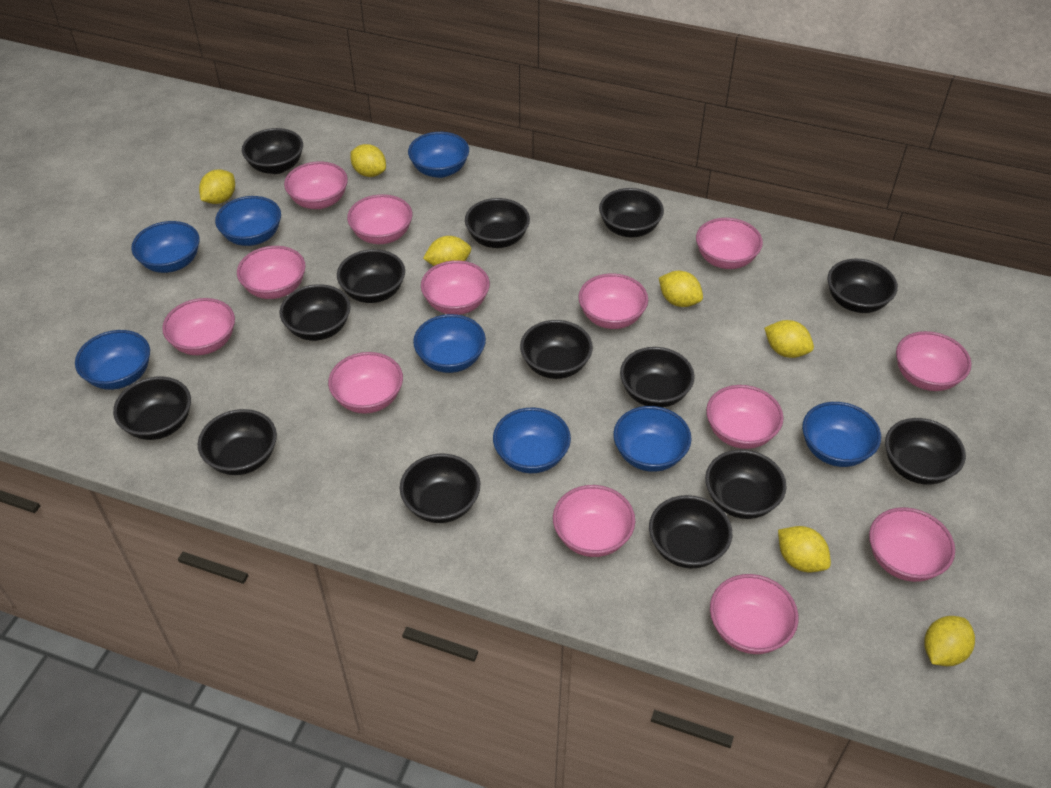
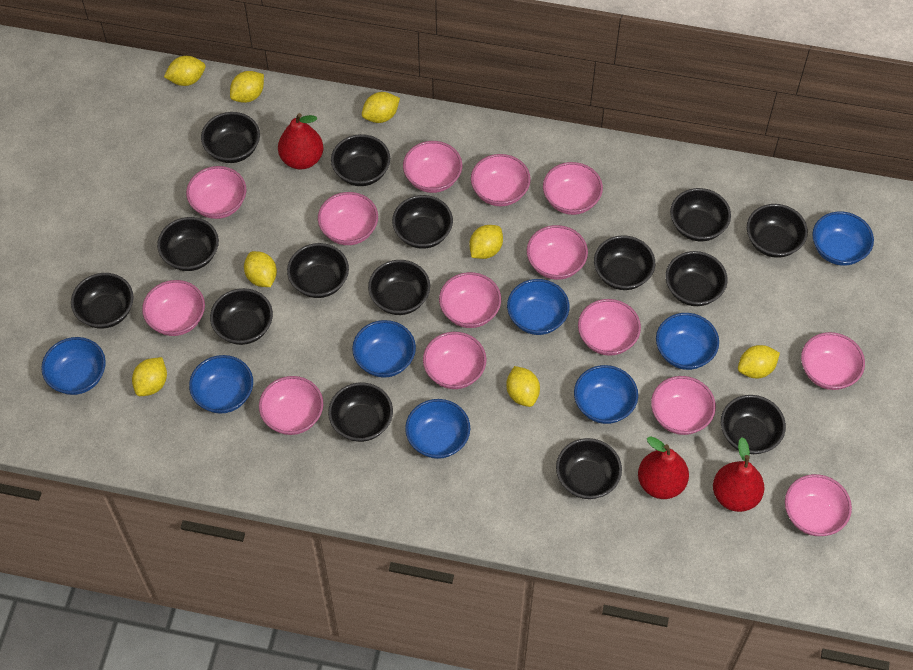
black bowl: [113,377,191,440] [198,409,277,475] [242,128,303,174] [279,284,351,341] [337,249,405,303] [400,454,480,523] [465,198,530,248] [520,320,593,379] [599,188,664,237] [620,347,695,408] [649,495,732,569] [705,450,787,519] [827,259,898,313] [885,418,966,485] = 14 -> [71,273,134,329] [157,217,219,271] [201,112,260,163] [210,288,273,345] [287,243,349,298] [328,383,393,442] [331,134,390,186] [368,260,430,315] [392,195,453,249] [556,438,622,499] [594,235,655,290] [666,251,728,306] [670,188,731,241] [721,395,786,454] [747,204,808,258] = 15
pink bowl: [162,298,235,355] [237,246,306,299] [284,161,348,209] [328,352,403,413] [347,194,412,244] [421,260,490,315] [553,485,635,557] [578,274,648,329] [696,218,763,269] [706,385,784,449] [710,574,799,654] [869,507,955,582] [896,331,971,391] = 13 -> [142,280,205,336] [186,166,246,219] [259,376,323,435] [318,192,378,245] [403,141,462,193] [423,332,487,389] [439,272,501,328] [471,154,531,206] [527,225,588,280] [543,162,603,215] [578,299,641,356] [651,376,716,435] [785,474,852,536] [801,332,865,390] = 14
red pear: none = 0 -> [278,113,323,170] [638,436,689,499] [713,437,764,512] = 3
yellow lemon: [199,169,235,204] [350,144,386,177] [423,236,471,266] [659,271,703,307] [764,320,814,358] [778,526,831,572] [924,616,975,666] = 7 -> [132,357,167,396] [164,56,205,86] [230,71,264,103] [244,251,277,287] [362,92,400,123] [469,225,503,259] [506,366,540,407] [738,345,780,378] = 8

